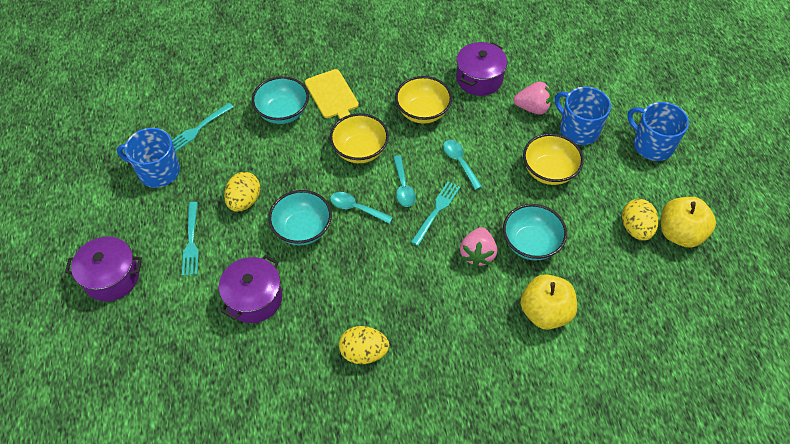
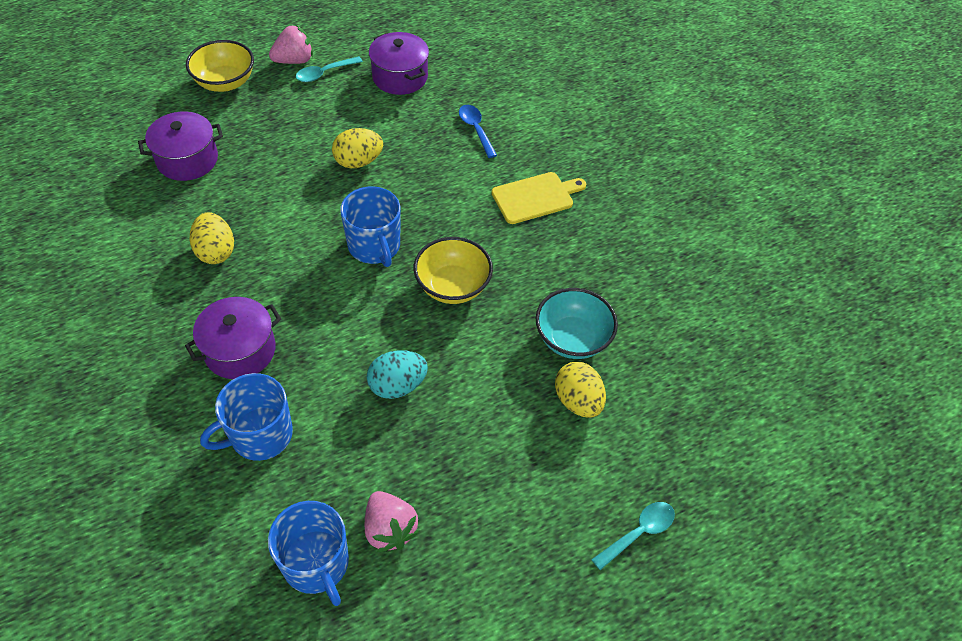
blue spoon: none = 0 -> [459,105,497,158] = 1
turquoise bowl: [252,76,309,124] [268,190,332,245] [503,204,567,260] = 3 -> [536,288,618,359] = 1
turquoise egg: none = 0 -> [367,350,428,399] = 1
turquoise fork: [172,103,233,152] [182,202,199,276] [411,181,460,246] = 3 -> none = 0
turquoise spoon: [330,192,393,224] [393,155,416,207] [443,140,482,190] = 3 -> [295,56,363,82] [591,502,675,570] = 2
yellow apple: [521,274,577,330] [661,197,716,248] = 2 -> none = 0
yellow bowl: [330,113,389,163] [395,76,452,124] [523,134,584,185] = 3 -> [186,40,254,92] [414,237,493,304] = 2

